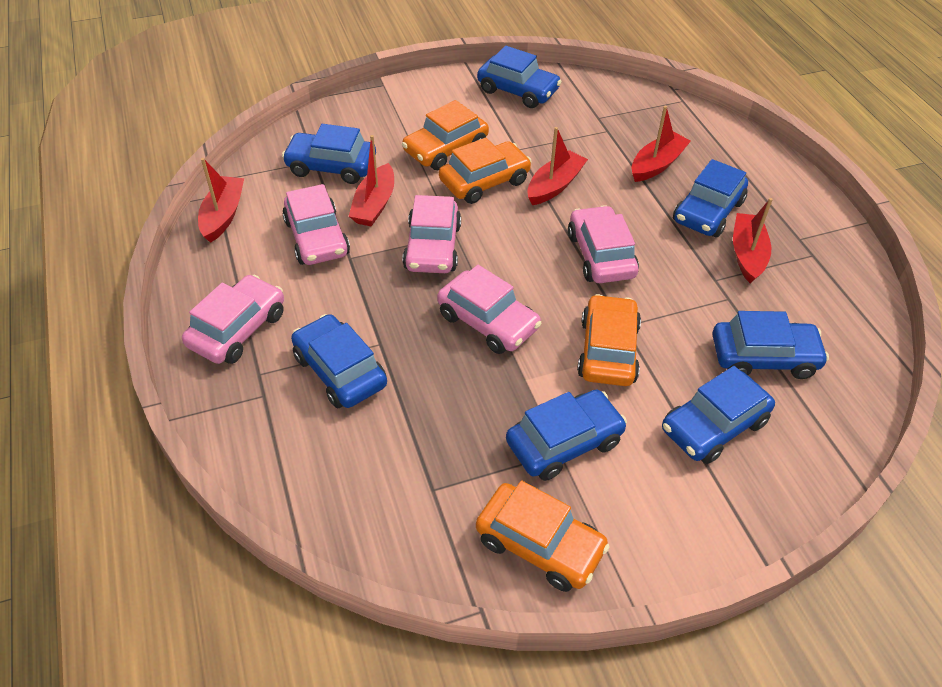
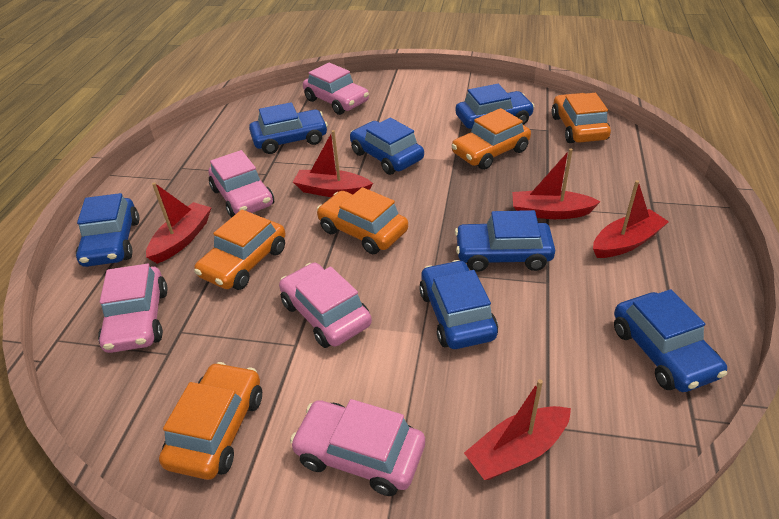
orange car: [402,100,489,170] [439,138,532,204] [476,481,610,592] [577,294,641,386] = 4 -> [159,362,262,480] [194,210,286,290] [317,187,408,254] [451,108,531,170] [552,93,611,143] = 5

